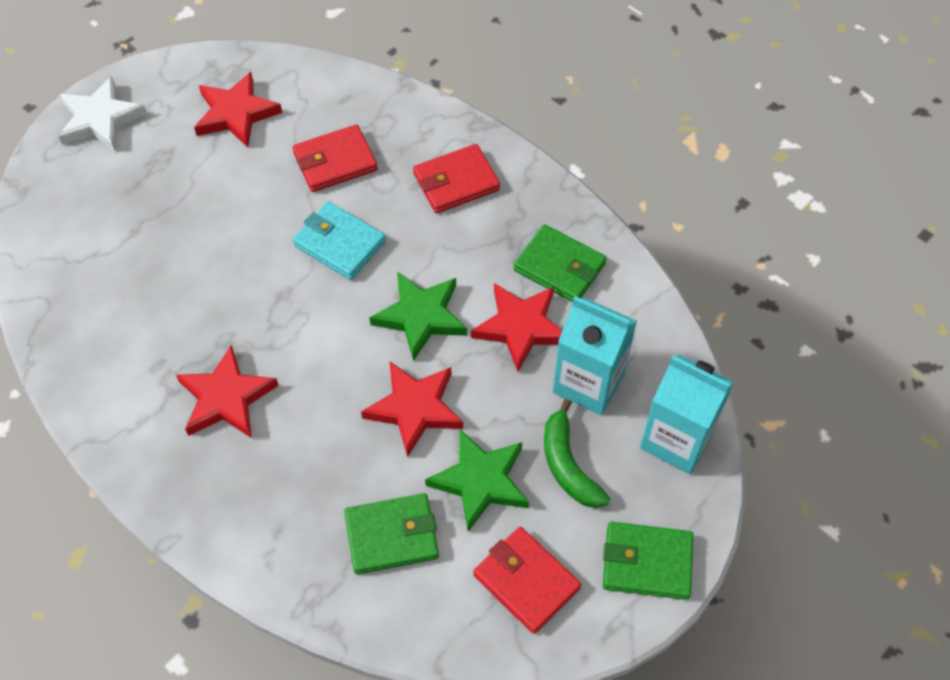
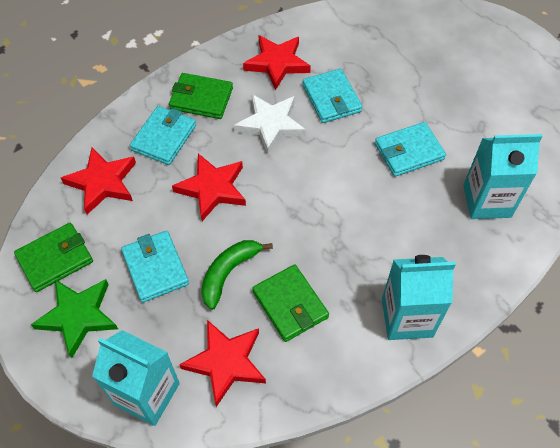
green star: [369,272,467,361] [425,429,529,532] = 2 -> [31,279,118,358] = 1
red wallet: [292,124,378,192] [413,144,500,213] [473,527,581,634] = 3 -> none = 0
turquoise carton: [553,296,637,415] [640,355,734,474] = 2 -> [92,330,180,426] [382,255,456,340] [463,134,543,219] = 3
turquoise wallet: [293,202,386,280] = 1 -> [121,231,189,303] [130,106,196,165] [303,69,362,123] [375,122,446,177] = 4

